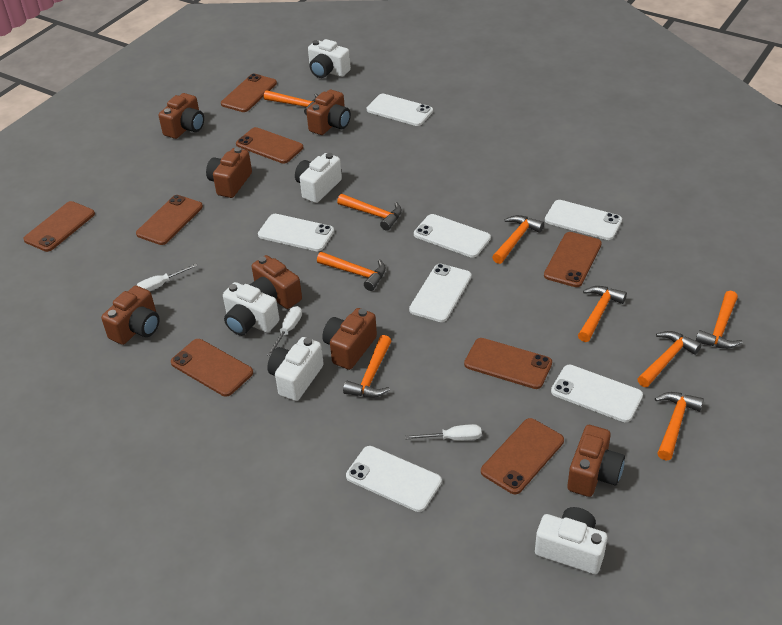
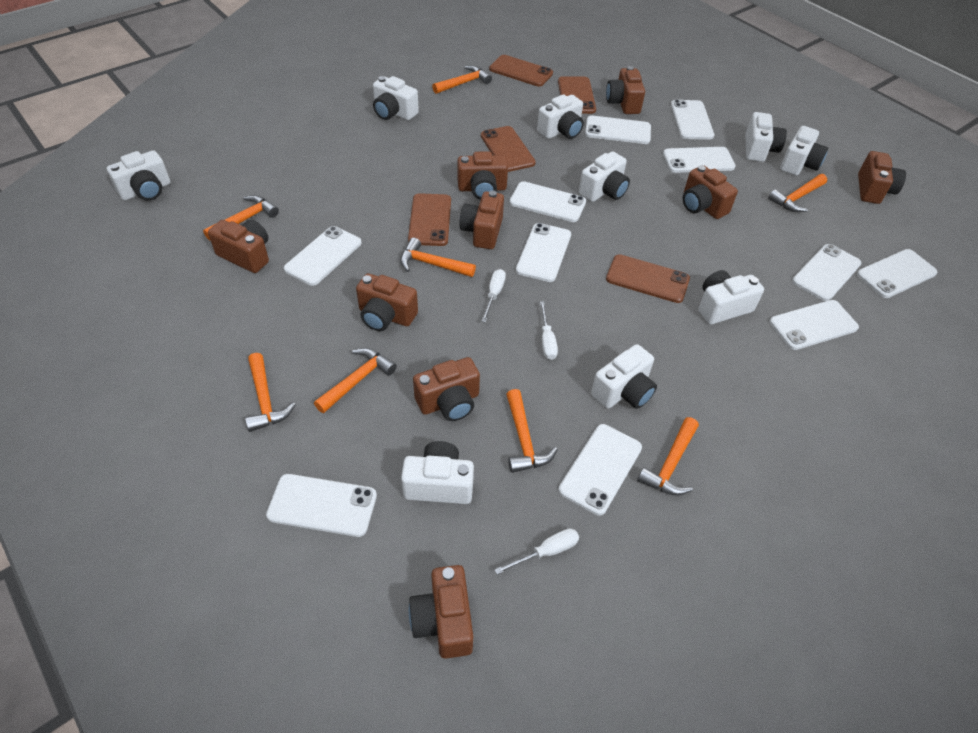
brown camera: [101,286,160,345] [158,93,204,139] [206,147,252,198] [250,255,302,309] [306,89,351,135] [322,308,377,370] [567,425,625,497] = 7 -> [208,220,269,273] [356,273,418,331] [409,565,473,659] [413,357,480,421] [458,151,508,199] [460,190,504,249] [606,66,645,114] [683,165,738,219] [858,151,906,204] = 9
brown phone: [23,201,95,252] [136,195,203,245] [171,339,253,397] [221,74,277,112] [236,127,303,163] [464,338,552,389] [481,418,564,494] [544,232,602,287] = 8 -> [408,193,451,246] [481,126,536,172] [489,55,553,87] [558,76,596,114] [606,254,690,303] = 5
orange hammer: [264,90,319,115] [317,252,386,291] [337,194,402,231] [343,335,391,398] [492,215,544,264] [578,286,627,342] [637,331,702,387] [655,392,704,460] [696,291,742,349] = 9 -> [203,195,279,241] [245,353,296,432] [314,348,397,413] [400,238,476,277] [432,66,492,94] [506,389,558,473] [637,417,699,496] [768,174,827,212] = 8
white camera: [223,282,279,335] [267,337,324,401] [295,153,342,203] [308,39,351,78] [535,507,607,574] = 5 -> [107,150,170,201] [373,76,419,120] [401,441,474,504] [537,94,584,139] [579,151,630,202] [591,344,657,409] [698,270,764,324] [746,112,787,162] [780,126,828,176] = 9
white phone: [258,214,334,251] [346,446,442,512] [367,94,433,126] [409,264,471,322] [414,214,491,258] [545,200,622,240] [551,365,643,422] = 7 -> [266,474,377,537] [284,226,362,286] [509,181,586,222] [516,223,571,282] [558,424,642,515] [585,116,651,144] [663,147,736,173] [671,100,714,140] [769,300,859,350] [792,244,861,301] [857,249,937,298] = 11

